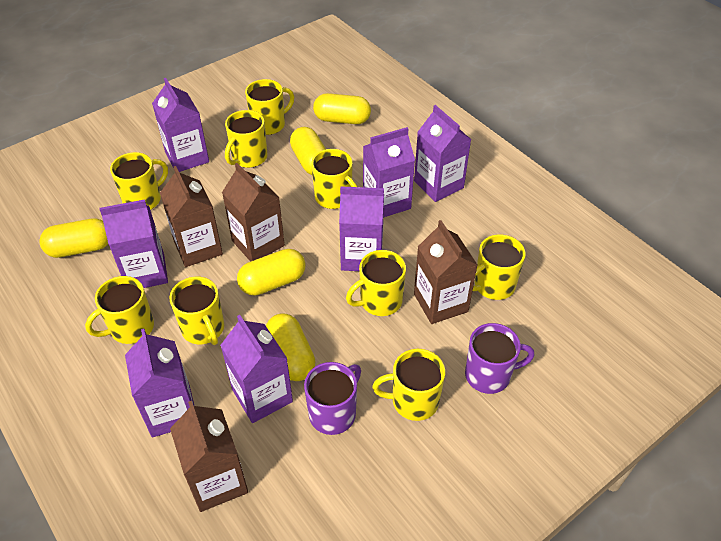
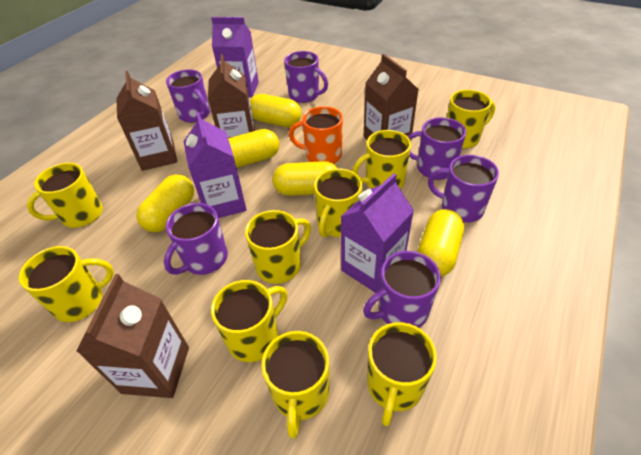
orange mug: none = 0 -> [289,106,343,164] = 1
purple carton: [99,199,168,288] [125,329,194,438] [152,78,209,172] [220,315,293,423] [339,186,384,271] [363,127,415,217] [414,105,472,202] = 7 -> [184,112,247,218] [211,17,259,97] [341,173,414,293] = 3
purple mug: [304,362,361,435] [465,323,534,394] = 2 -> [164,203,228,275] [166,69,210,123] [284,51,328,103] [363,251,441,328] [407,117,466,180] [428,155,499,223] = 6

